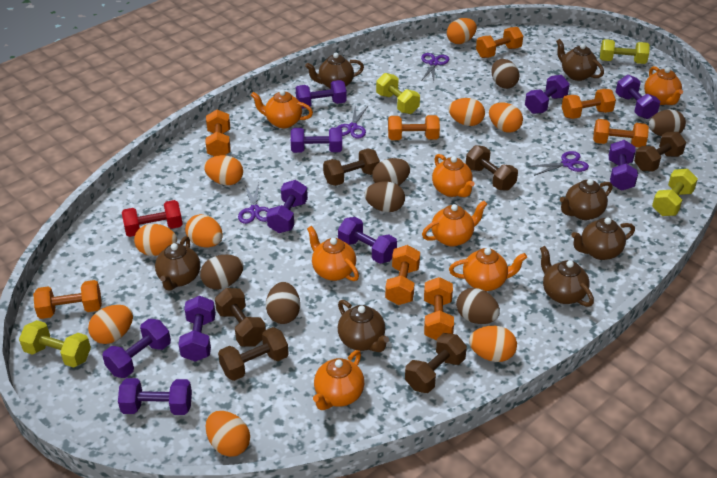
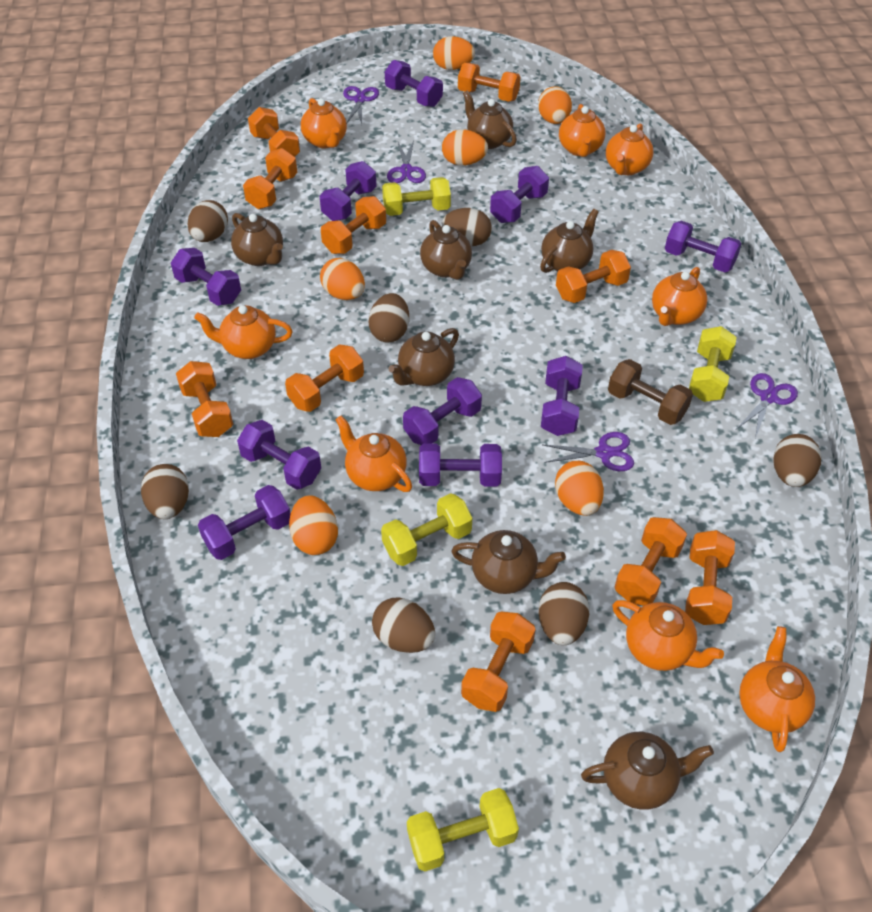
brown dumbbell: [215,288,266,346] [218,327,289,381] [323,148,380,186] [405,333,467,393] [466,145,518,191] [634,132,686,172] = 6 -> [608,359,693,425] = 1
orange dumbbell: [33,280,102,319] [206,110,231,156] [385,245,420,305] [388,115,440,140] [424,277,454,340] [476,27,523,58] [562,89,616,119] [593,119,649,148] = 8 -> [176,361,233,437] [243,148,297,209] [248,107,300,157] [285,344,364,412] [321,196,386,254] [458,63,521,102] [461,612,535,712] [556,250,631,303] [615,517,687,606] [685,530,735,625] = 10
orange egg: [88,305,133,344] [134,224,177,256] [185,214,223,247] [204,155,243,185] [206,411,250,457] [447,18,477,44] [449,98,485,126] [469,326,517,362] [489,102,523,133] = 9 -> [289,495,338,555] [320,258,365,300] [433,36,475,70] [442,129,488,166] [538,86,572,124] [555,461,604,516] = 6
orange teapot: [251,90,313,128] [307,226,359,281] [313,350,364,410] [422,200,487,247] [432,154,475,197] [449,248,527,291] [644,66,683,105] = 7 -> [194,305,292,359] [301,98,347,148] [335,415,412,492] [559,104,605,157] [606,124,654,175] [612,600,724,671] [652,267,707,326] [739,626,815,752] = 8
red dumbbell: [122,200,183,237] = 1 -> none = 0

